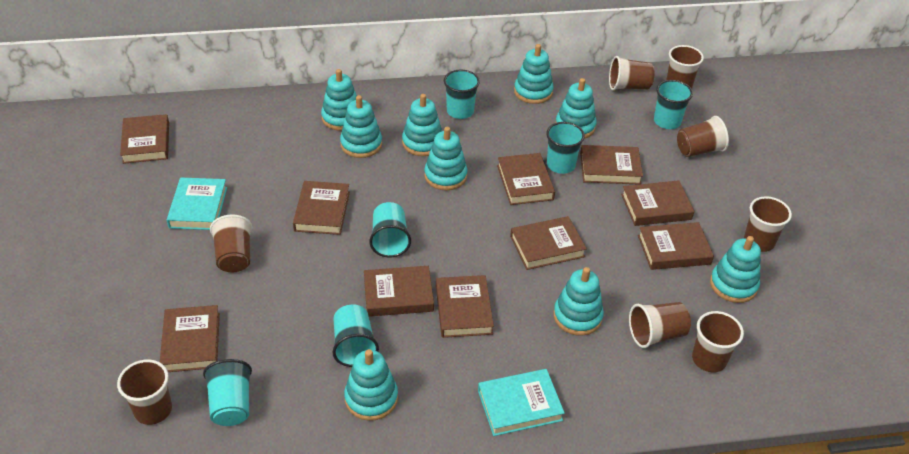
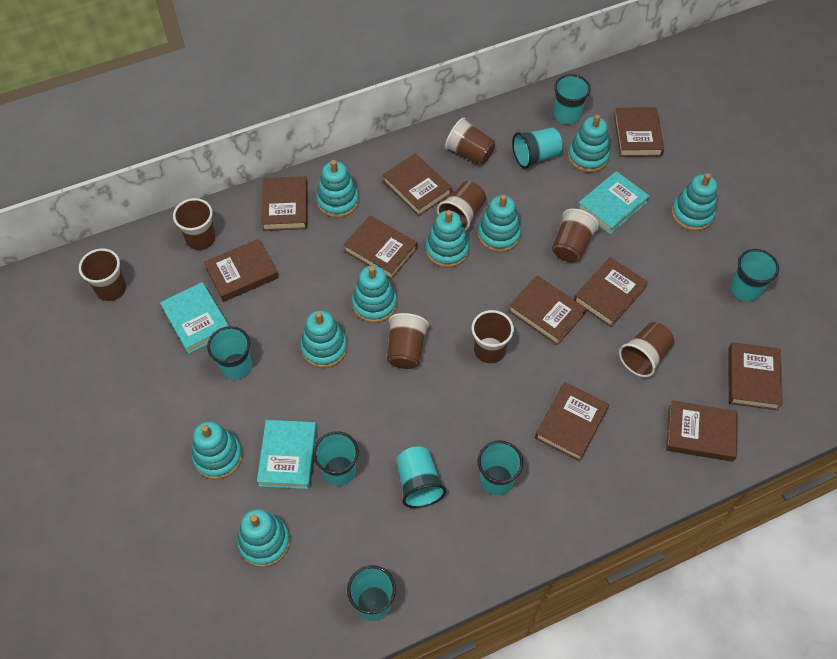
turquoise book: [167,178,227,230] [478,369,565,436] = 2 -> [160,282,229,354] [257,420,317,489] [577,171,649,234] = 3
turquoise cup: [203,359,252,426] [332,305,379,367] [369,202,411,258] [444,70,480,119] [546,122,585,174] [654,80,693,129] = 6 -> [207,326,252,380] [313,431,359,486] [347,565,396,621] [396,447,446,508] [478,440,523,495] [512,127,563,169] [554,74,591,124] [731,249,779,301] = 8

